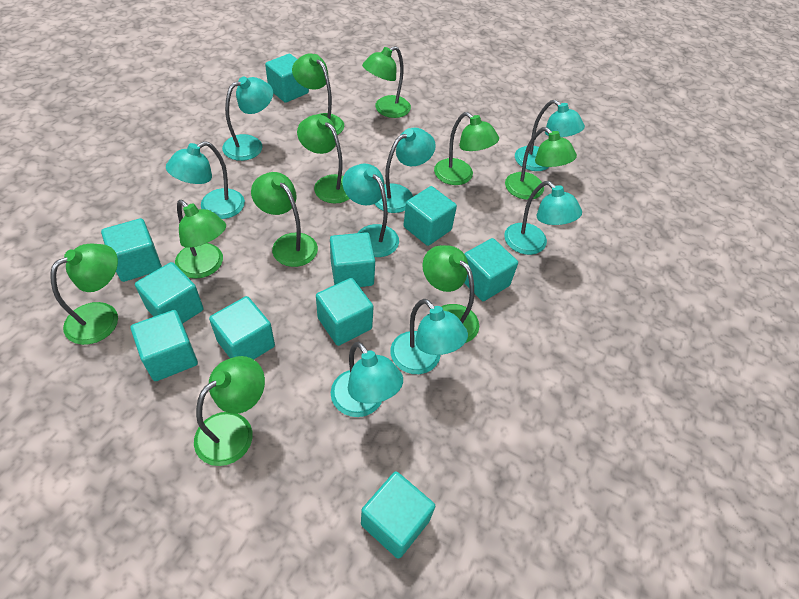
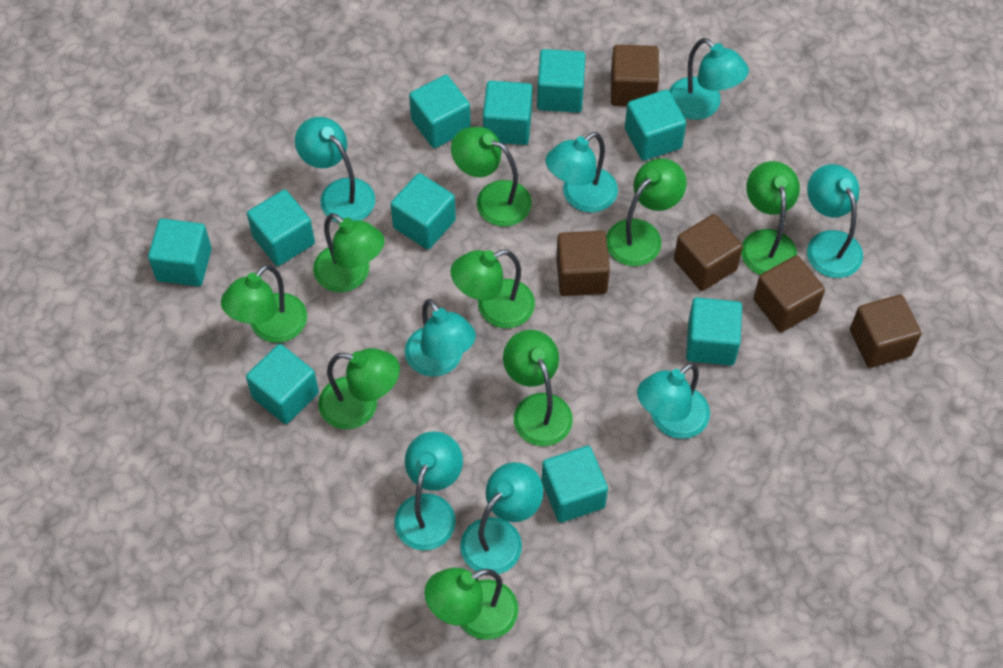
brown cube: none = 0 -> [556,231,610,296] [611,45,659,106] [674,214,743,291] [753,255,825,332] [850,295,921,368] = 5
green lamp: [50,244,118,345] [175,200,226,278] [194,356,265,466] [251,172,318,267] [292,53,344,135] [297,114,350,203] [362,46,411,118] [422,245,479,343] [434,112,499,185] [505,127,577,200] = 10 -> [221,265,307,343] [313,213,385,292] [318,348,400,429] [424,568,518,640] [451,127,532,226] [451,250,535,328] [503,330,573,446] [606,158,687,266] [741,161,800,275] = 9

